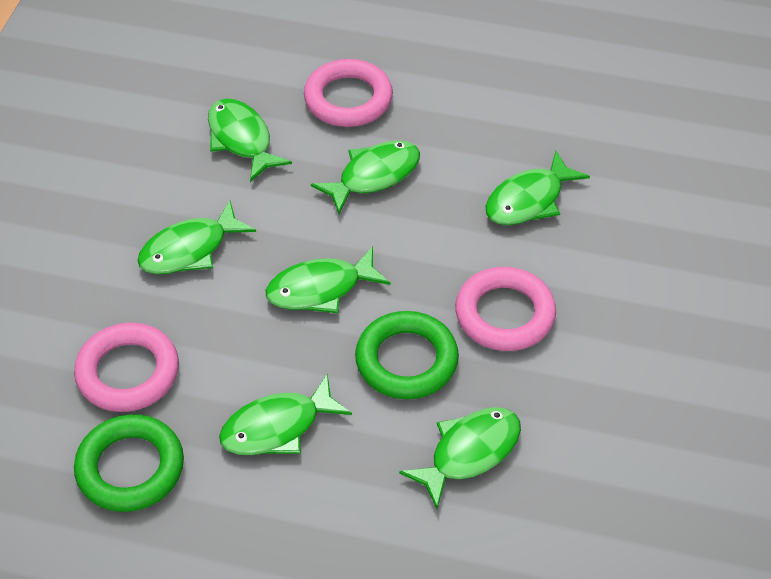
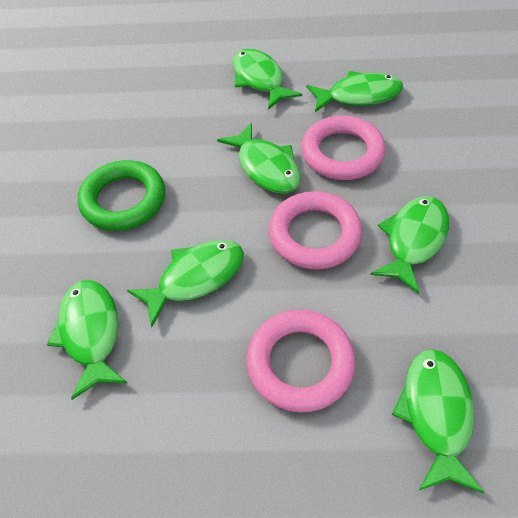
green ring: [74,414,184,512] [355,311,459,399] = 2 -> [78,160,165,231] = 1

